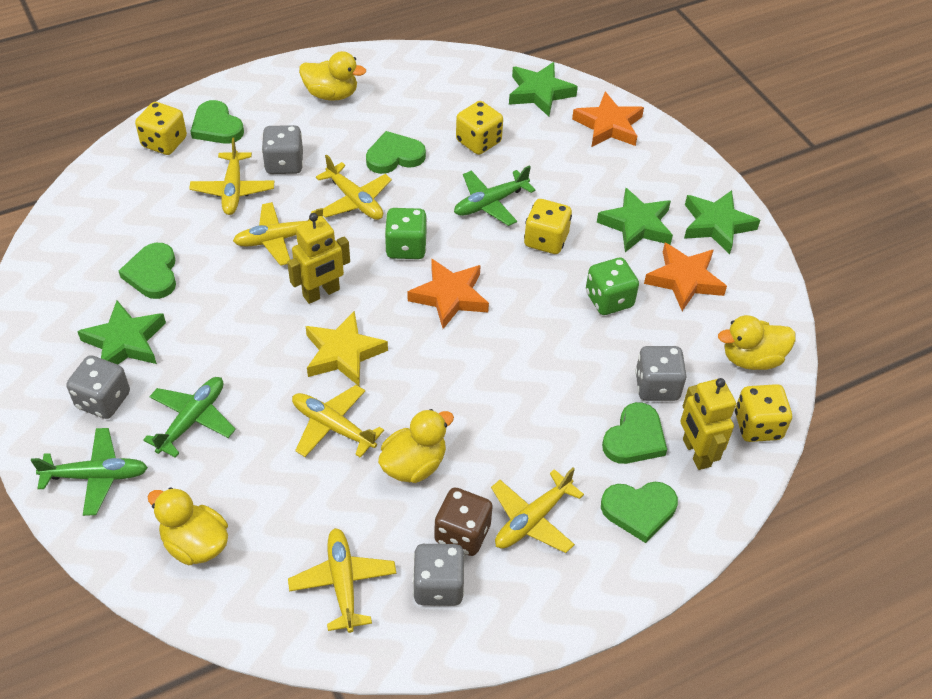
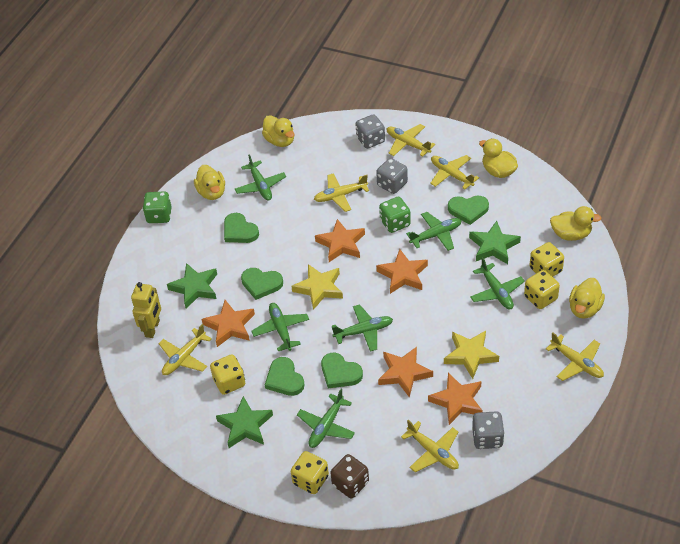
green plane: [31,428,148,516] [143,377,236,458] [454,165,536,226] = 3 -> [235,154,286,201] [251,303,309,351] [297,389,355,448] [332,304,393,351] [406,212,462,251] [470,257,525,309] = 6
green star: [77,300,166,365] [509,62,578,117] [597,188,673,252] [684,190,760,254] = 4 -> [167,263,217,308] [216,396,273,448] [469,221,521,264] = 3
grey dice: [66,355,130,419] [262,125,303,174] [413,544,465,606] [635,346,687,401] = 4 -> [356,114,385,149] [376,158,408,194] [472,411,505,449] = 3
orange star: [408,258,489,329] [572,92,644,147] [644,243,727,311] = 3 -> [202,300,255,347] [315,219,365,262] [376,249,428,294] [378,347,433,397] [428,373,483,425] = 5
yellow duck: [148,487,228,565] [299,51,366,101] [378,409,454,483] [718,315,796,370] = 4 -> [194,165,225,200] [262,115,294,147] [479,138,518,178] [550,206,602,241] [569,278,605,319] = 5
yellow robot: [287,213,350,304] [680,378,736,470] = 2 -> [131,282,161,338] = 1
yellow star: [306,311,388,387] = 1 -> [291,264,343,310] [444,331,499,379] = 2

